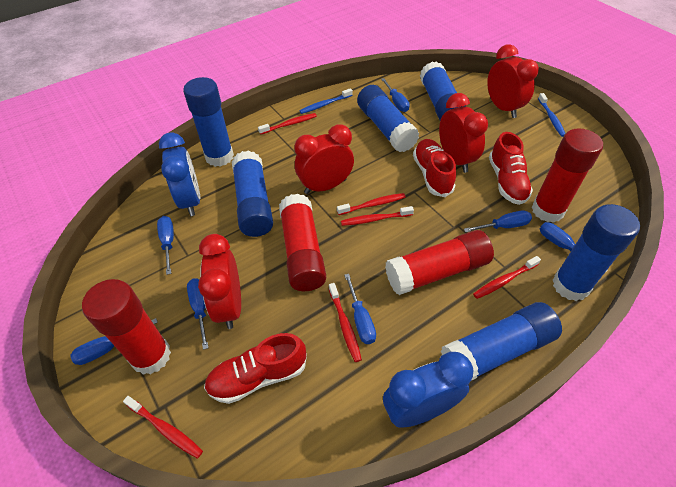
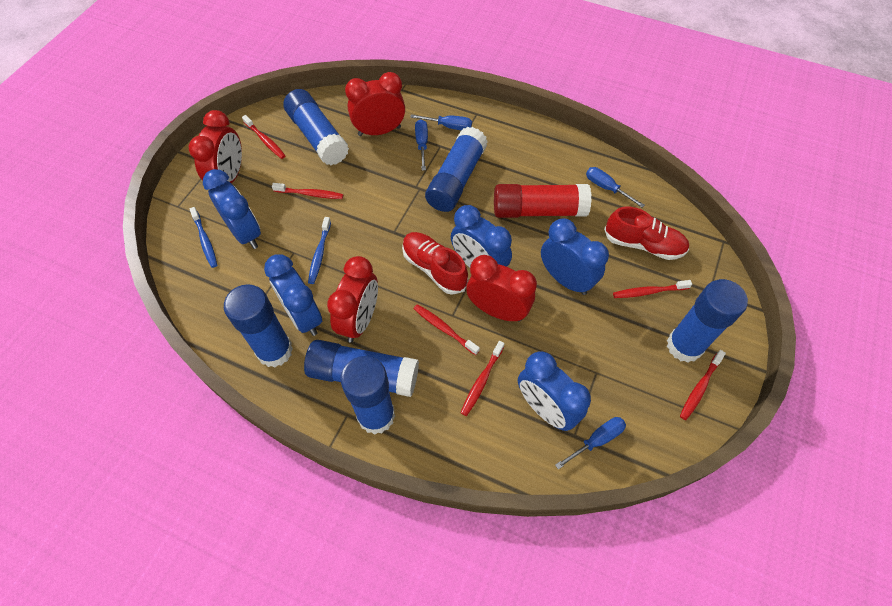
blue clock: [159,133,200,216] [383,352,473,428] = 2 -> [203,169,261,249] [264,254,322,336] [451,205,512,268] [518,351,591,431] [541,219,609,295] = 5
blue screwdriver: [70,318,158,365] [157,216,174,275] [187,278,209,350] [344,274,376,344] [381,78,410,112] [464,210,532,233] [540,222,608,273] = 7 -> [410,114,472,131] [415,119,428,171] [555,417,626,470] [586,167,645,208] = 4
red glue stick: [82,279,171,374] [279,194,326,291] [385,230,494,295] [531,128,603,223] = 4 -> [494,184,592,218] = 1
red shoe: [204,333,307,404] [413,139,456,197] [489,132,533,205] = 3 -> [402,232,468,295] [604,207,689,260] = 2

